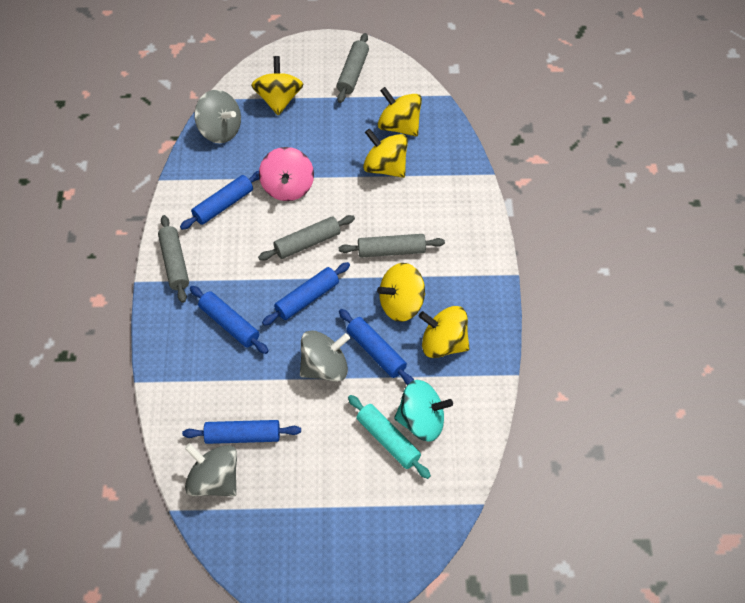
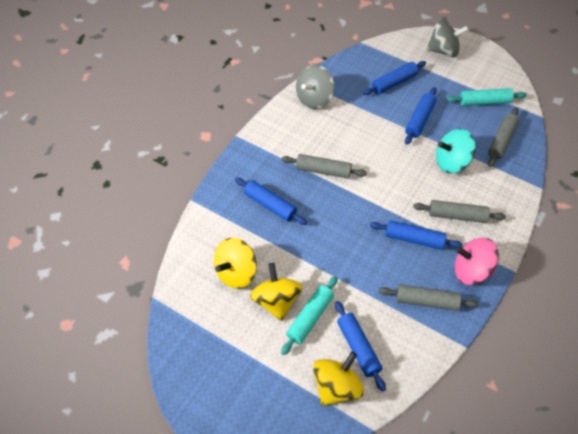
grey spinning top: [185,443,237,497] [194,90,241,143] [300,330,350,382] = 3 -> [296,65,334,109] [426,20,469,57] = 2
turquoise rolling pin: [348,395,431,479] = 1 -> [281,276,338,355] [447,88,526,106] = 2
yellow spinning top: [251,56,303,115] [363,129,408,178] [377,263,425,322] [378,87,422,136] [419,306,469,358] = 5 -> [214,238,257,289] [250,263,303,321] [313,352,364,406] = 3

